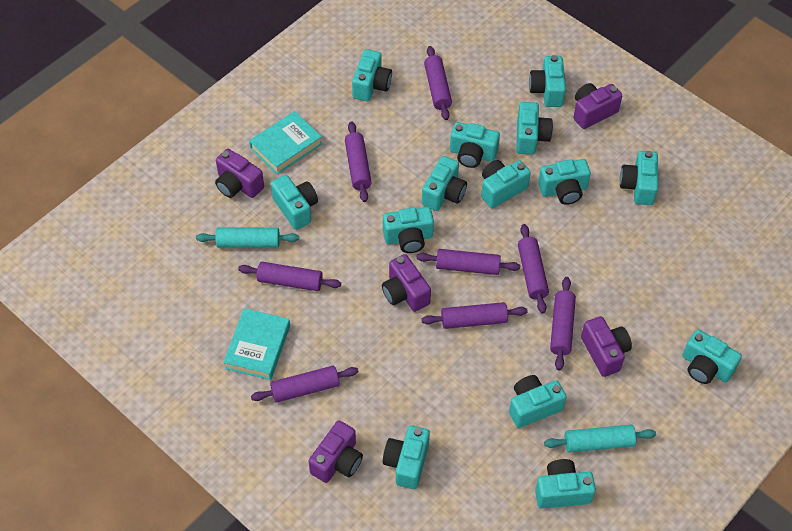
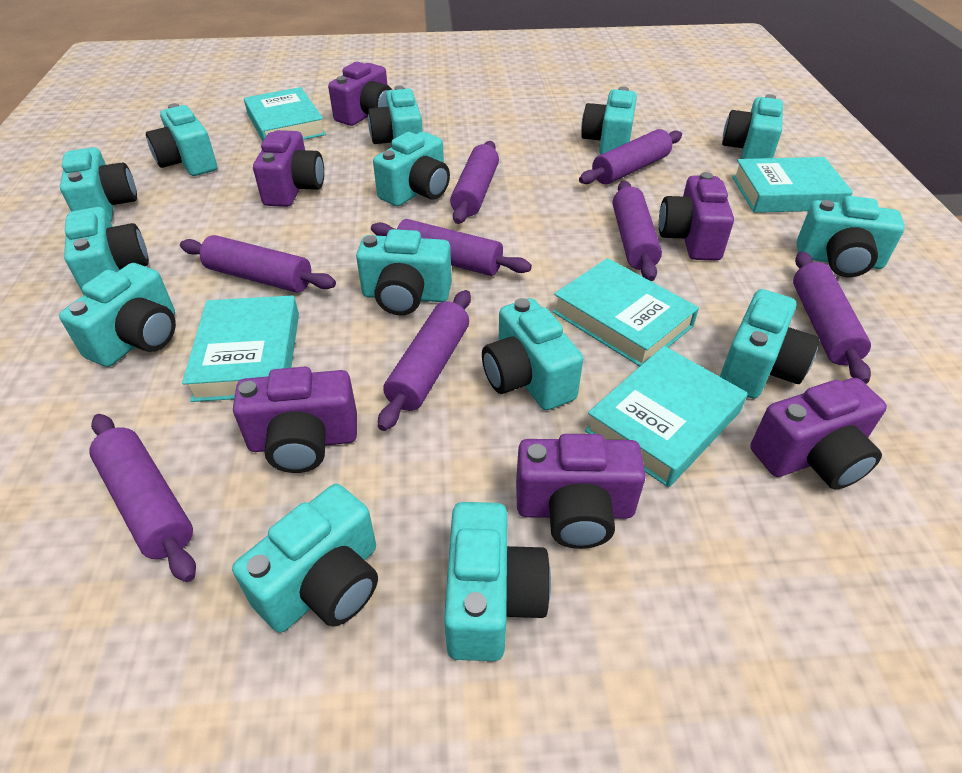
purple camera: [215,149,264,198] [309,420,363,483] [382,254,431,312] [573,83,622,129] [581,316,632,377] = 5 -> [233,367,357,473] [253,130,324,207] [328,62,392,126] [516,434,646,549] [659,172,734,261] [750,378,887,489] = 6
turquoise book: [223,308,290,380] [249,111,322,175] = 2 -> [182,295,299,402] [244,87,326,141] [552,258,699,366] [585,346,747,487] [732,157,853,213] = 5
turquoise rolling pin: [196,228,299,248] [544,425,656,453] = 2 -> none = 0

